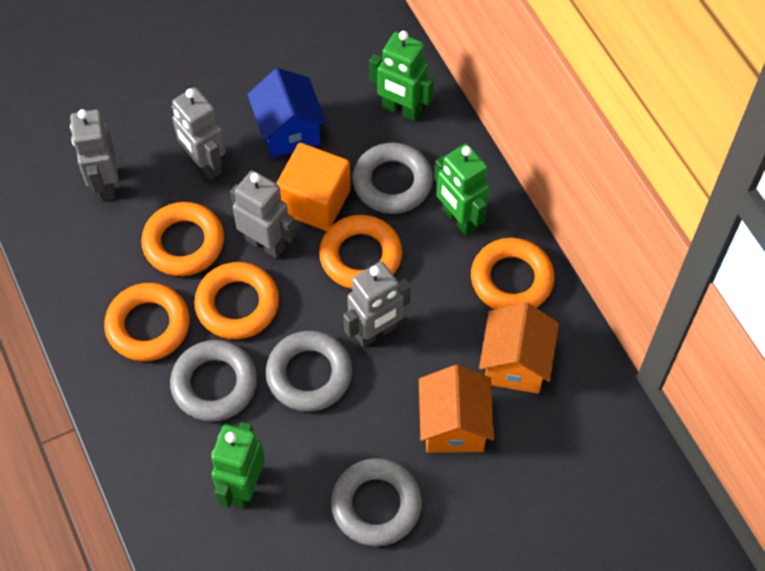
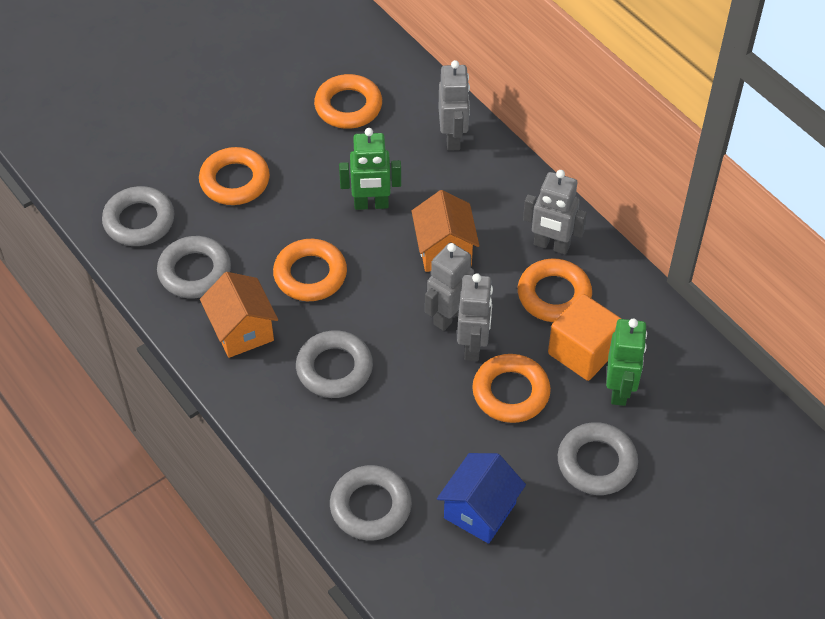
green robot: [211,422,265,509] [369,31,434,121] [435,144,490,236] = 3 -> [339,128,401,210] [606,319,647,406] = 2
grey ring: [170,340,257,422] [266,330,353,412] [331,458,422,546] [353,143,433,214] = 4 -> [102,186,174,246] [157,236,231,298] [296,330,373,398] [330,465,412,541] [558,422,638,495] = 5

